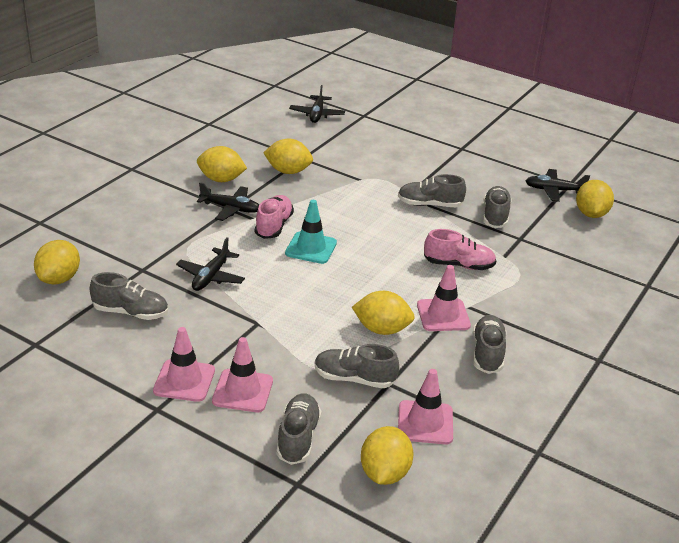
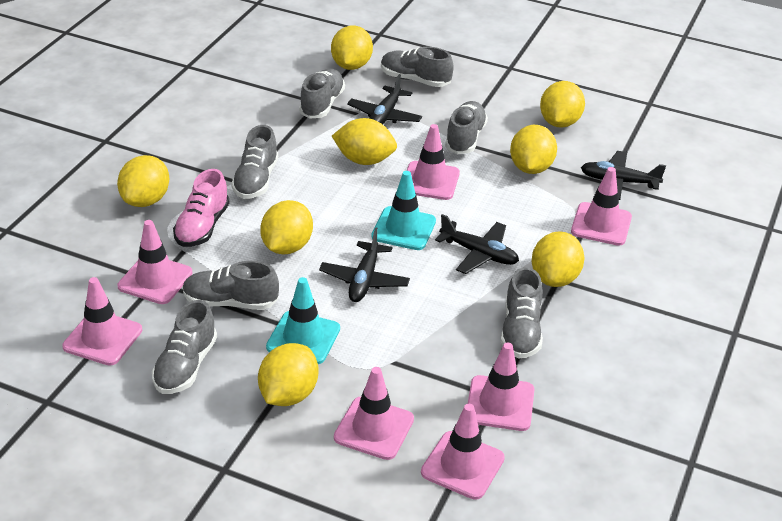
grey shoe: [89,272,168,320] [277,393,321,465] [315,344,399,388] [398,174,466,207] [473,315,506,374] [483,186,512,228] = 6 -> [152,300,217,394] [182,261,279,310] [231,125,278,199] [299,69,345,119] [381,47,454,87] [445,101,488,154] [500,267,543,358] = 7
pink shoe: [255,195,294,239] [424,229,497,270] = 2 -> [173,169,229,247] = 1
pink traffic cone: [153,327,215,402] [212,337,273,412] [398,369,453,444] [417,265,471,331] = 4 -> [62,277,142,366] [117,220,193,304] [334,367,414,460] [406,124,460,200] [421,404,505,500] [468,342,535,431] [571,167,632,246] = 7
turquoise traffic cone: [285,200,337,264] = 1 -> [266,277,340,364] [371,171,436,250] = 2
yellow lemon: [34,240,80,285] [197,146,247,182] [263,138,313,174] [352,291,415,335] [361,426,414,485] [576,180,614,218] = 6 -> [117,155,169,207] [258,343,318,406] [260,200,313,254] [331,26,373,70] [332,118,397,165] [510,125,557,174] [532,231,584,287] [540,81,585,128] = 8

